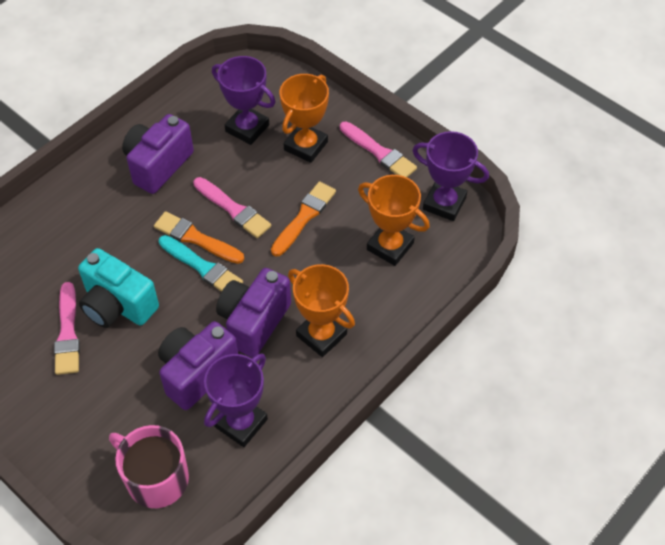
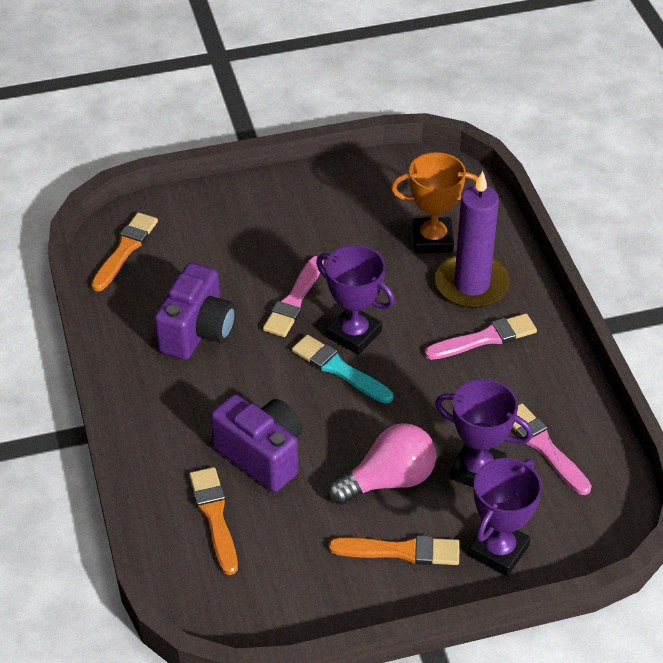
orange brush: [154,211,244,264] [271,181,336,256] = 2 -> [91,212,158,291] [189,467,238,575] [329,535,460,565] = 3
orange trophy: [280,74,329,163] [288,264,355,357] [358,175,430,266] = 3 -> [391,152,478,253] = 1
pink light bulb: none = 0 -> [328,423,436,505] = 1
pink mug: [109,425,189,508] = 1 -> none = 0
purple camera: [122,114,194,194] [158,321,238,410] [216,268,291,358] = 3 -> [154,263,236,360] [211,394,302,492] = 2
purple candle: none = 0 -> [435,171,510,308] = 1
turquoise camera: [78,248,159,328] = 1 -> none = 0

